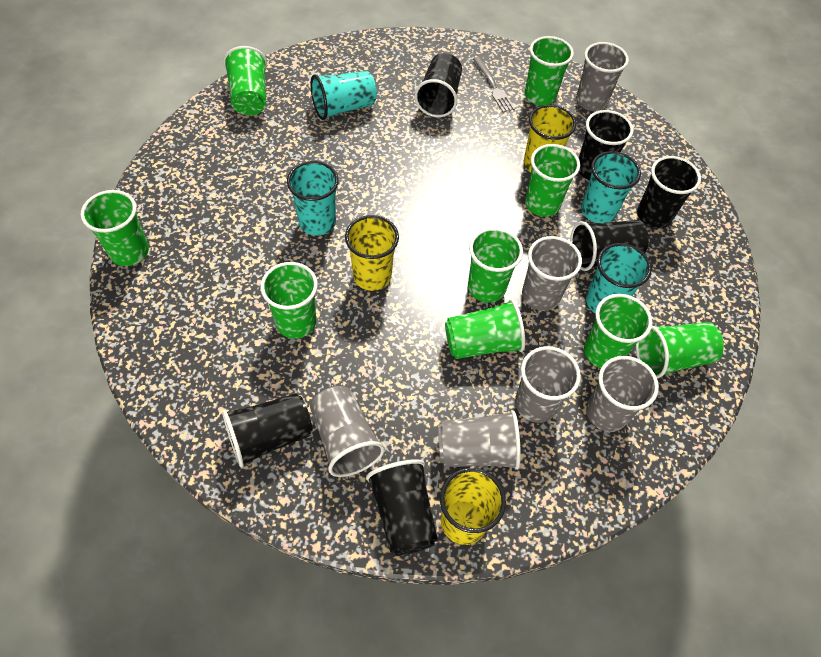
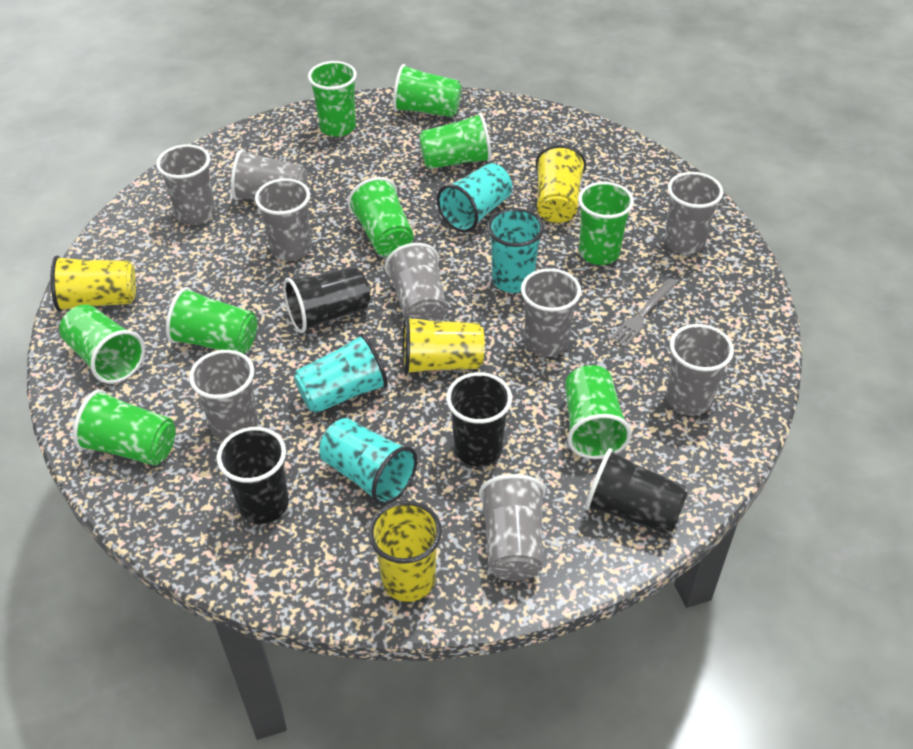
black cup: [222,393,312,467] [366,459,438,556] [414,53,462,117] [570,220,649,271] [579,110,633,180] [637,156,701,228] = 6 -> [217,427,289,524] [283,267,370,333] [446,372,512,466] [585,448,688,535] = 4
grey cup: [310,386,385,477] [438,410,521,470] [515,346,581,423] [522,236,582,311] [576,42,629,111] [586,356,659,432] = 6 -> [156,144,216,225] [189,350,259,441] [231,149,308,200] [255,178,311,261] [385,243,448,321] [479,474,546,581] [521,268,581,357] [664,172,723,255] [666,324,734,416] = 9
yellow cup: [345,215,399,291] [440,468,506,545] [523,105,576,173] = 3 -> [51,256,136,312] [369,501,442,602] [403,315,485,375] [536,145,586,223] = 4

